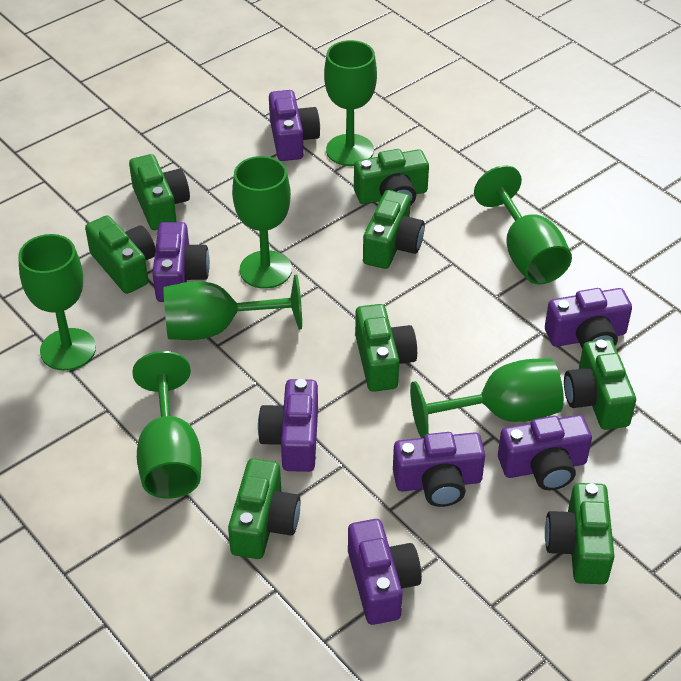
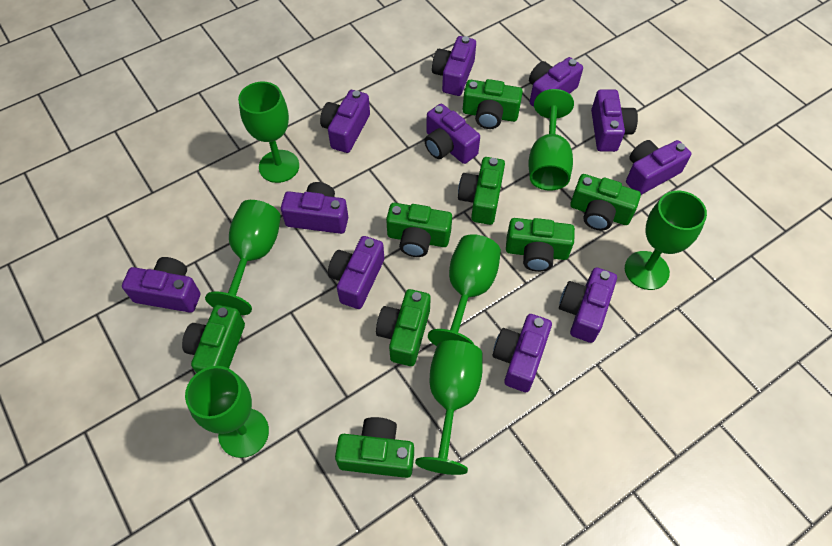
purple camera: [152,222,210,302] [258,379,318,472] [269,90,320,161] [348,519,422,625] [393,432,485,507] [498,415,592,490] [545,288,632,349] = 7 -> [122,257,200,313] [281,182,348,234] [320,90,370,153] [328,236,384,309] [424,104,480,164] [432,36,476,96] [493,314,552,392] [529,57,583,107] [559,267,617,343] [591,89,638,152] [626,140,691,195] = 11

